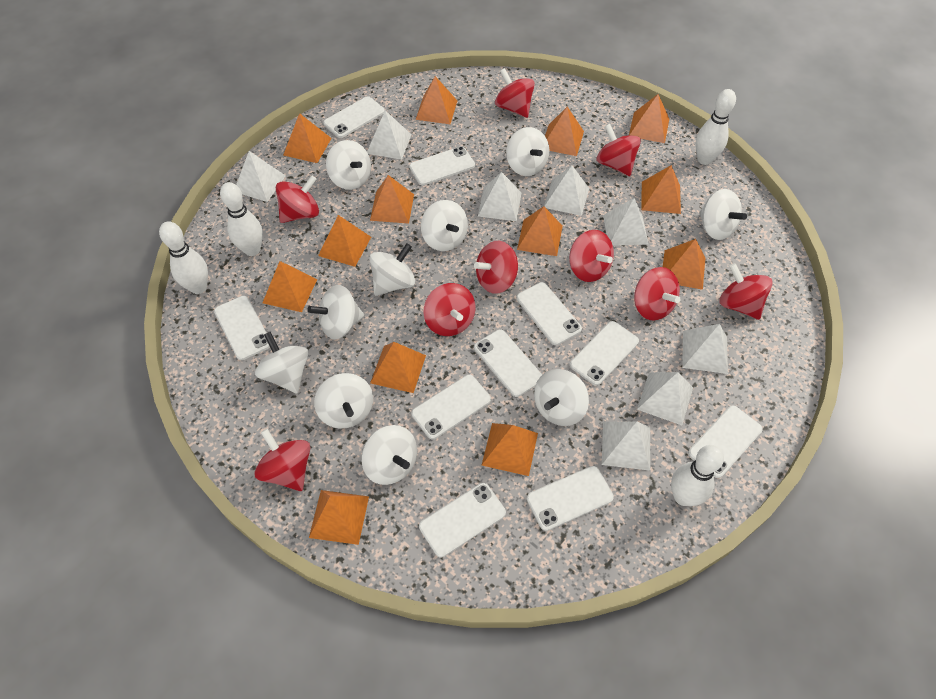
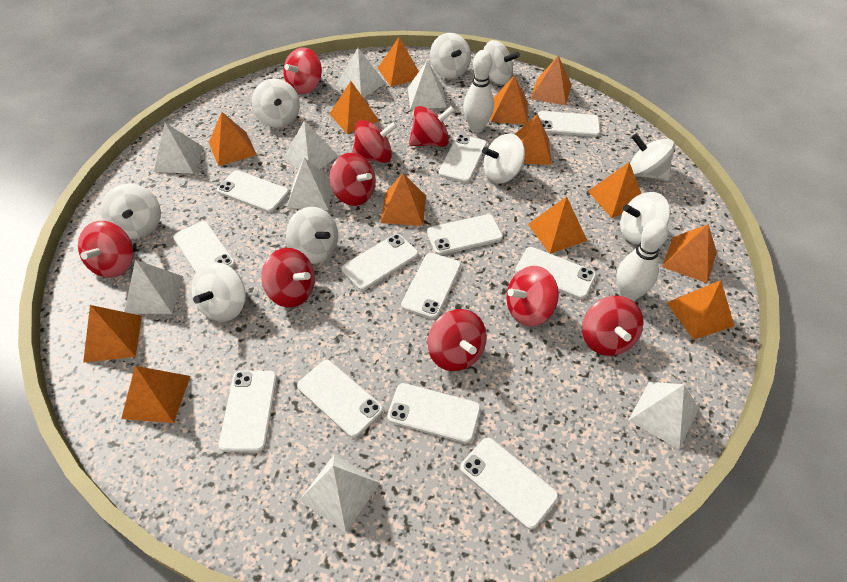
white bowling pin: [159,221,208,294] [220,182,263,256] [671,445,724,506] [696,89,736,165] = 4 -> [463,50,494,132] [617,219,669,301] = 2
white phone: [214,296,270,360] [324,96,385,138] [409,146,475,185] [411,375,491,439] [419,483,506,557] [474,330,542,397] [516,282,582,345] [527,466,614,531] [570,321,639,386] [688,406,763,478] = 10 -> [173,221,236,273] [217,170,289,213] [219,370,277,452] [297,360,383,438] [341,234,418,291] [387,383,481,443] [401,253,461,319] [427,214,503,255] [439,134,487,183] [460,437,558,530] [515,247,596,299] [538,111,600,137] = 12
white spinning top: [255,332,308,393] [307,285,364,340] [314,373,373,429] [326,140,371,190] [361,425,417,485] [369,243,415,296] [421,200,468,251] [506,127,549,176] [534,369,589,426] [699,189,747,240] = 10 -> [101,184,161,239] [191,262,246,322] [252,79,300,128] [286,207,338,264] [430,33,471,79] [482,134,525,184] [483,40,520,85] [620,192,670,245] [630,133,675,181] = 9

